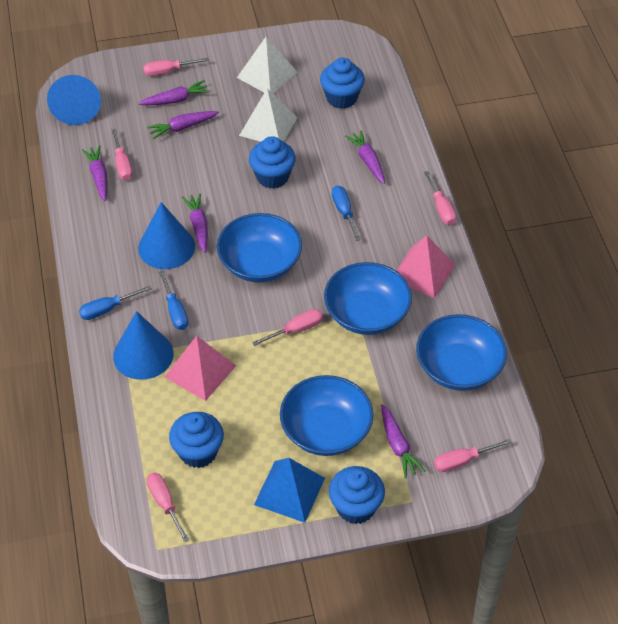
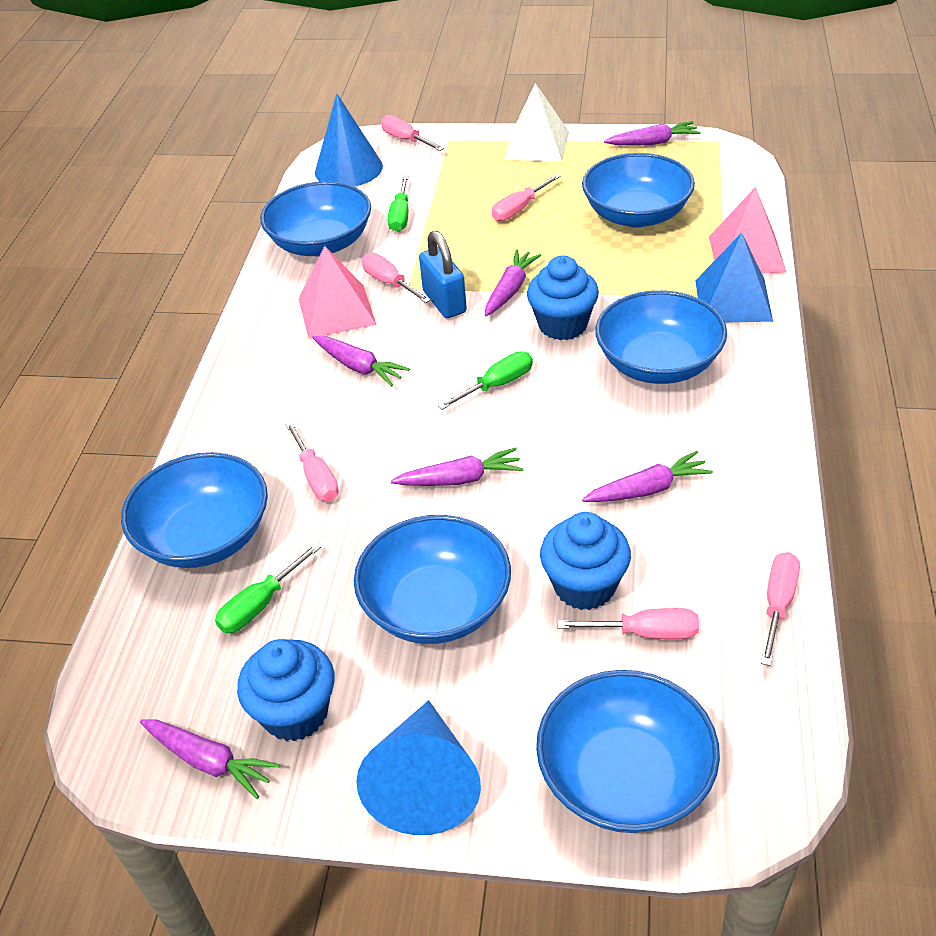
blue bowl: [217,213,302,282] [280,375,373,456] [324,262,412,335] [416,314,507,391] = 4 -> [121,452,268,568] [260,181,371,256] [354,515,511,644] [536,670,720,833] [582,153,695,228] [595,290,727,384] = 6
blue cone: [47,75,101,125] [113,311,174,380] [138,202,195,269] = 3 -> [315,94,383,186] [356,700,481,835] = 2
blue cupcake: [169,412,224,468] [249,136,296,189] [320,58,365,109] [329,466,385,524] = 4 -> [237,639,335,741] [527,256,599,340] [540,512,631,610] = 3
blue padlock: none = 0 -> [419,231,467,318] = 1
blue screwdriver: [79,285,152,320] [159,271,188,330] [332,186,361,241] = 3 -> none = 0
green screwdriver: none = 0 -> [215,543,321,633] [388,175,409,232] [438,351,533,410] = 3
white pyramid: [237,37,297,94] [239,88,297,142] = 2 -> [504,83,569,162] = 1

